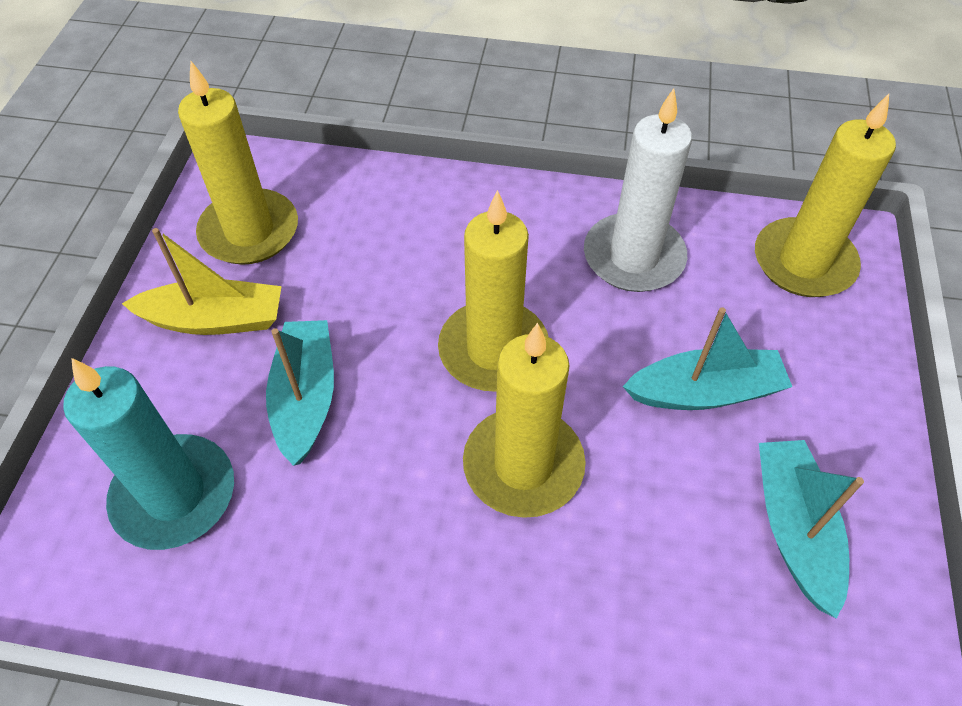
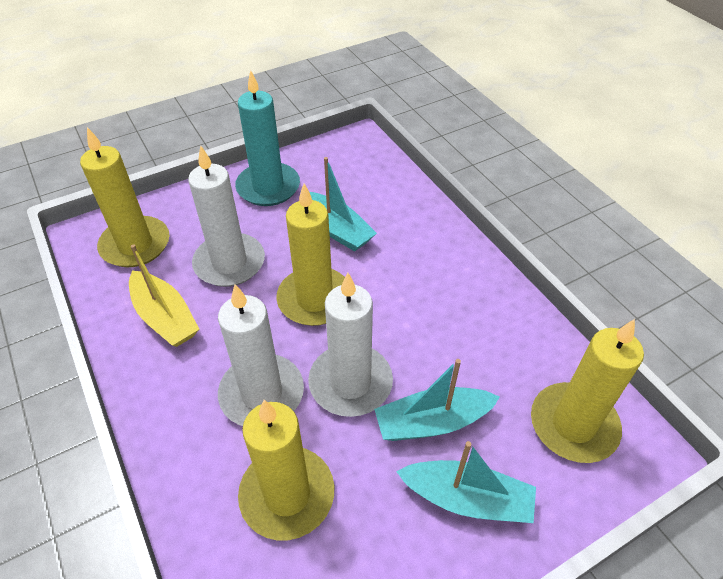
white candle: [584,88,692,292] = 1 -> [188,145,265,287] [218,284,304,426] [308,273,393,417] = 3

